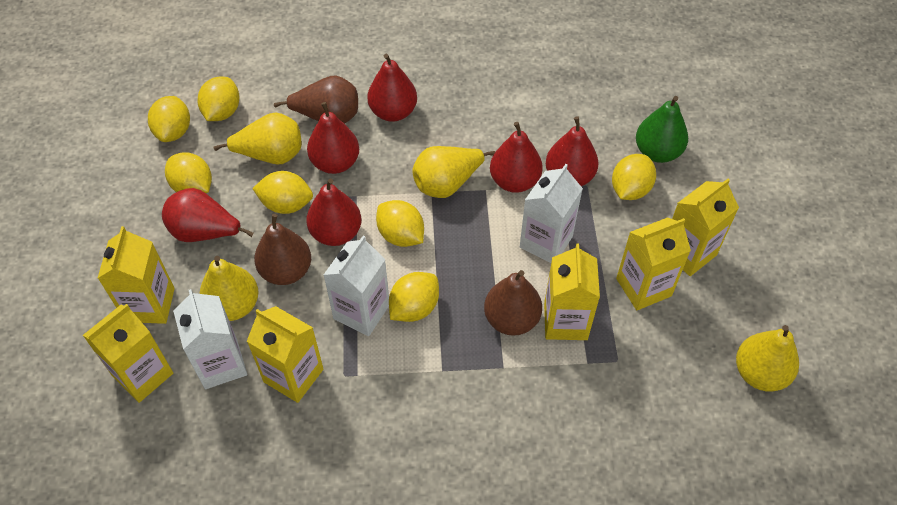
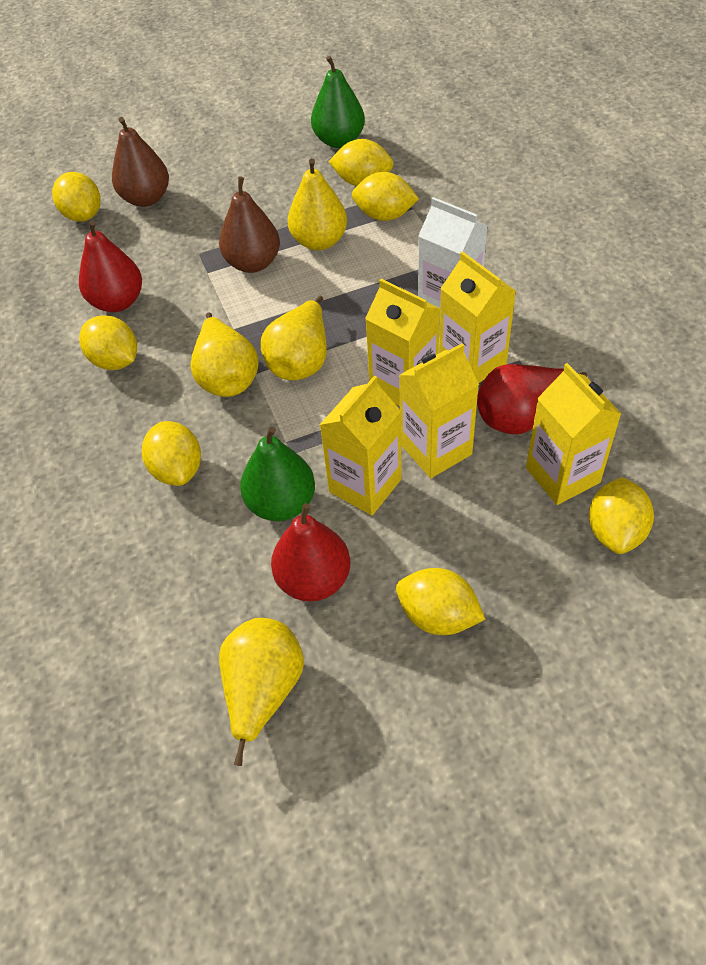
brown pear: [254,214,311,285] [274,75,358,124] [484,270,542,336] = 3 -> [112,117,169,207] [219,176,280,273] = 2
green pear: [636,96,688,163] = 1 -> [240,426,315,521] [311,56,365,148] = 2
red pear: [162,188,254,242] [306,179,361,246] [307,102,359,174] [367,54,417,122] [490,122,543,193] [546,116,598,186] = 6 -> [79,220,142,312] [271,503,350,602] [477,364,587,434] = 3
white carton: [173,289,247,389] [324,235,389,336] [520,164,583,263] = 3 -> [418,197,488,308] = 1
yellow carton: [83,304,173,403] [98,226,175,324] [247,306,323,403] [544,243,600,340] [616,217,691,310] [672,178,739,276] = 6 -> [320,376,402,515] [365,279,440,406] [399,343,479,478] [439,251,516,383] [526,363,622,505] = 5

